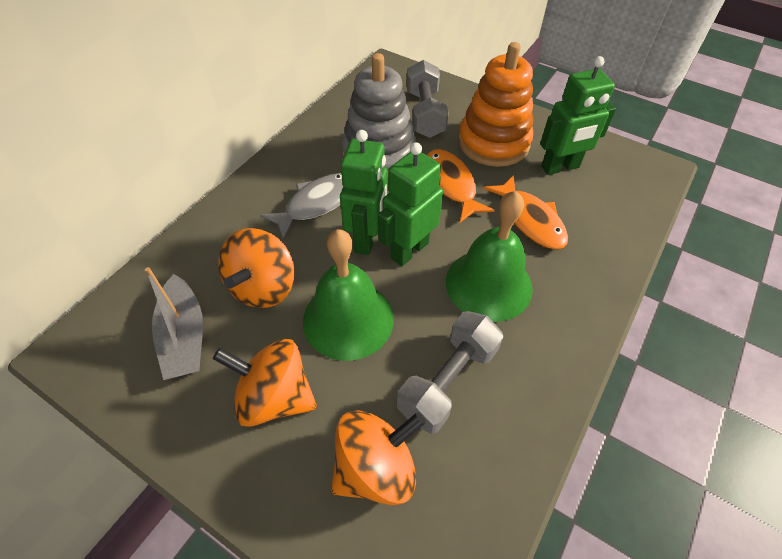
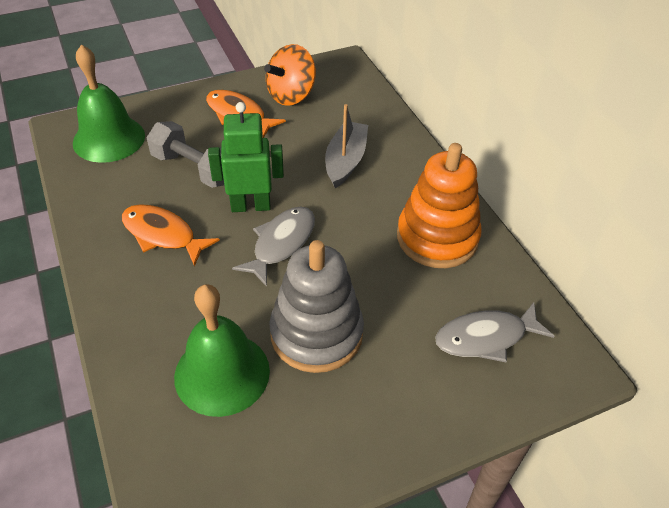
green robot: [340,130,388,255] [378,142,443,266] [540,56,616,175] = 3 -> [208,102,284,212] = 1
grey dumbbell: [397,311,503,434] [407,60,449,138] = 2 -> [146,121,224,188] = 1
grey fish: [260,173,343,239] = 1 -> [232,207,315,287] [435,302,555,362] = 2
orange spinning top: [213,339,317,427] [218,228,295,308] [331,410,426,505] = 3 -> [264,44,316,106] = 1

